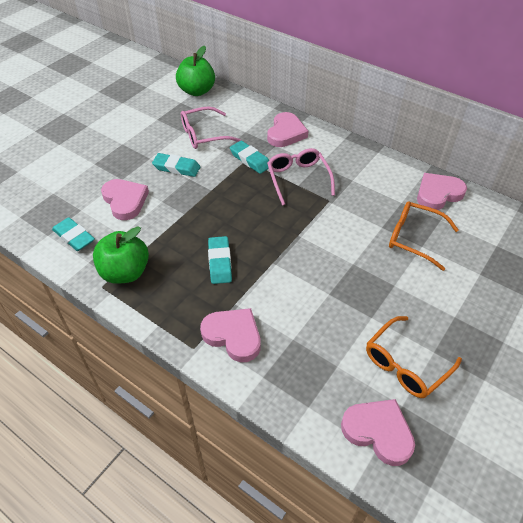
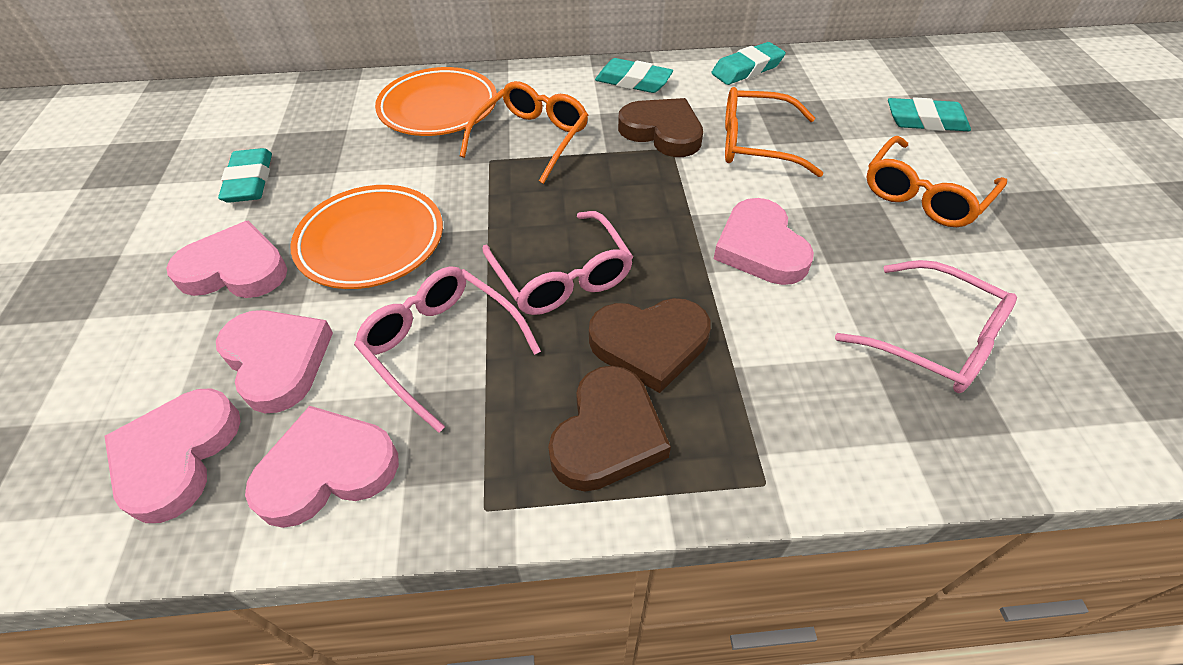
brown heart: none = 0 -> [548,366,671,492] [589,298,711,393] [618,98,703,157] = 3
green apple: [93,226,149,284] [176,46,215,96] = 2 -> none = 0
orange glasses: [366,316,462,398] [389,201,459,271] = 2 -> [460,81,588,184] [725,87,823,177] [866,136,1007,227] = 3
orange plate: none = 0 -> [290,185,443,289] [375,67,497,136] = 2
pink glasses: [181,106,241,149] [267,148,335,205] = 2 -> [354,266,541,433] [482,211,633,315] [835,260,1017,393] = 3

